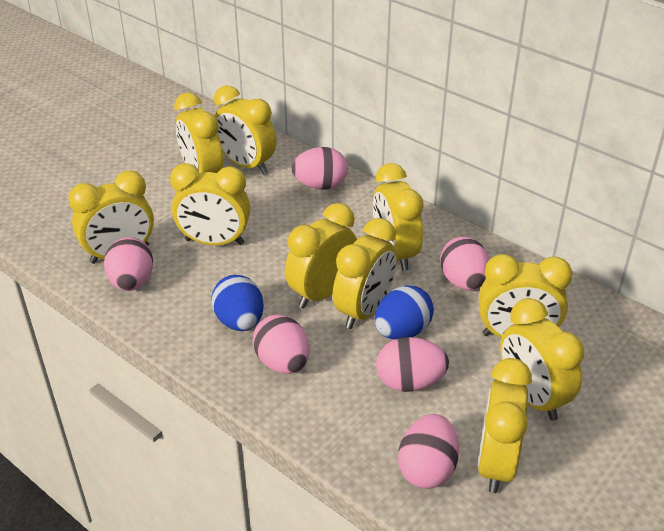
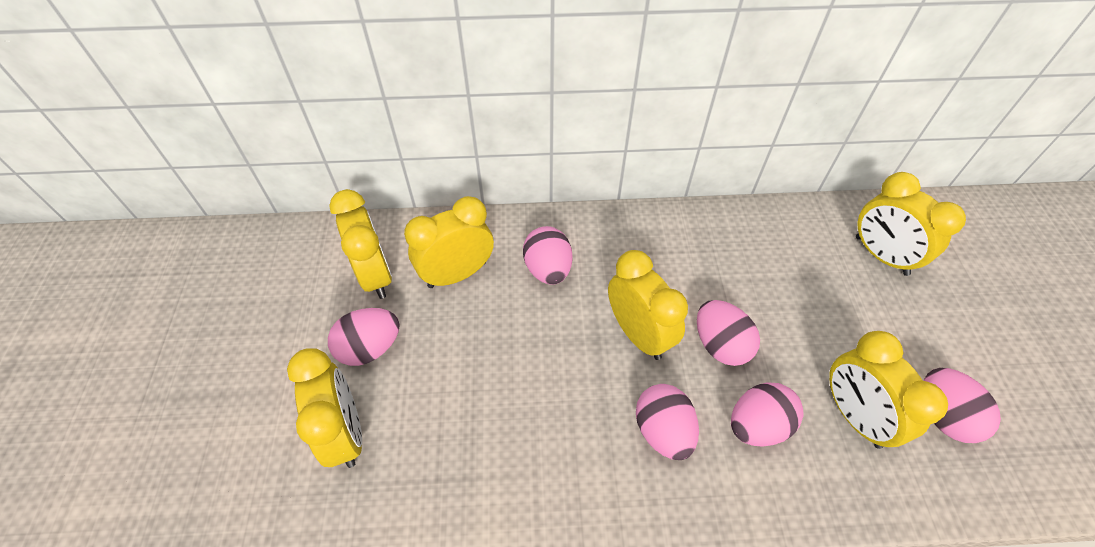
blue egg: [211,275,264,331] [375,285,434,340] = 2 -> none = 0
yellow clock: [68,171,154,264] [170,163,251,245] [174,93,223,173] [214,85,276,174] [285,203,357,308] [333,218,397,329] [373,163,423,271] [478,358,532,493] [479,254,572,338] [500,298,584,421] = 10 -> [287,348,362,468] [329,189,392,299] [404,196,494,288] [608,250,688,360] [829,331,948,449] [856,172,966,276] = 6

